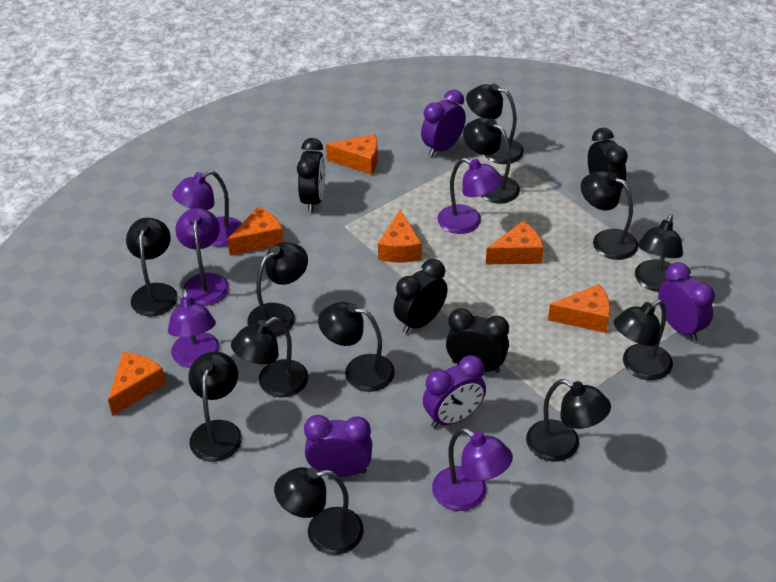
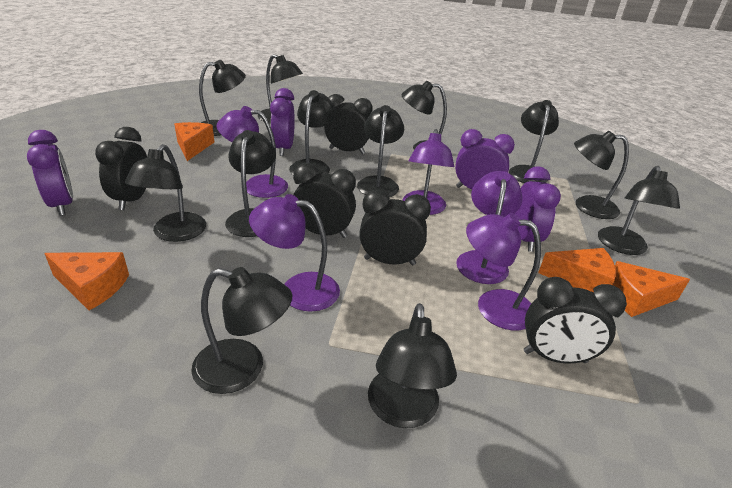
black clock: [297,138,325,213] [394,259,447,334] [446,308,509,373] [588,128,628,189] = 4 -> [95,127,147,210] [293,163,356,238] [324,94,373,154] [359,190,431,265] [524,277,627,364] = 5
orange cheese: [108,352,166,416] [227,207,284,255] [326,134,378,175] [378,209,422,263] [486,221,544,264] [548,284,610,333] = 6 -> [44,252,129,310] [174,122,214,161] [538,248,616,293] [612,261,690,317] = 4

